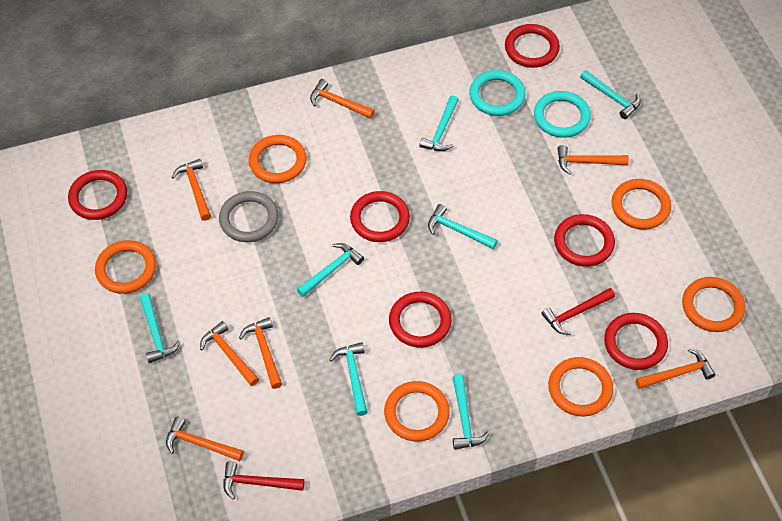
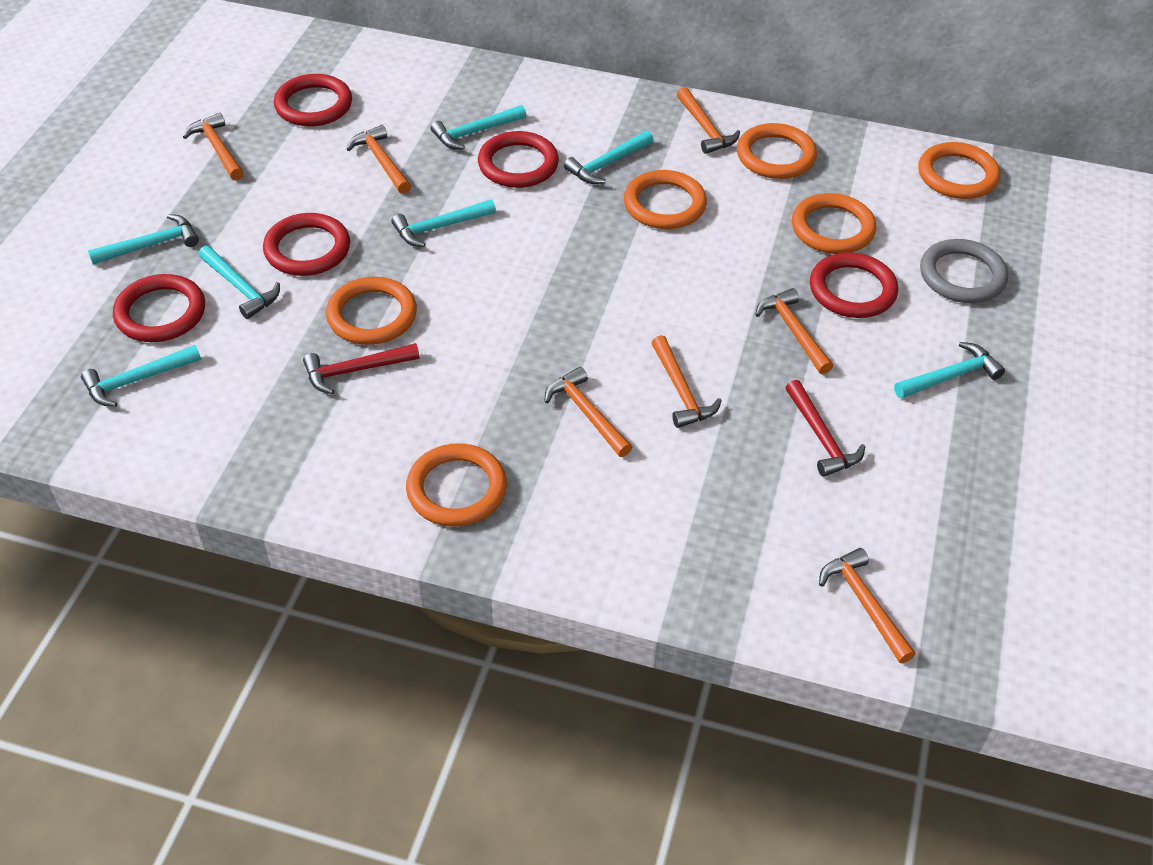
red ring: [68,170,127,220] [350,191,410,242] [389,292,452,348] [505,24,560,68] [554,214,615,267] [604,313,668,370] = 6 -> [113,274,205,342] [263,213,350,276] [274,74,352,126] [478,131,559,188] [810,252,898,318] = 5
turquoise ring: [469,70,526,116] [534,91,591,138] = 2 -> none = 0

